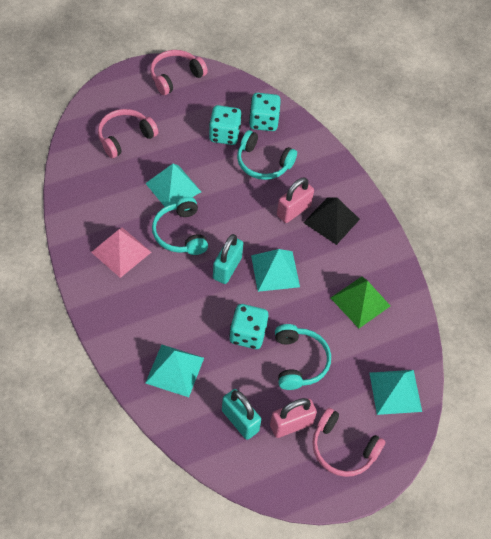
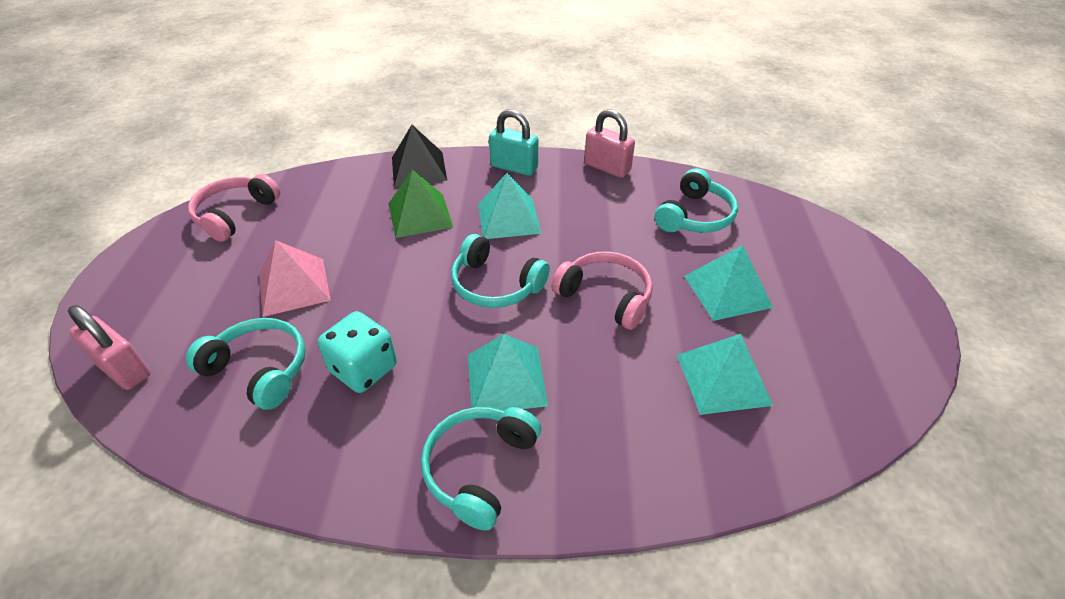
pink headphones: [98,109,158,158] [150,50,208,95] [313,408,385,477] = 3 -> [188,174,280,242] [551,251,653,330] = 2
turquoise dice: [209,105,242,145] [229,304,268,349] [249,93,281,131] = 3 -> [318,311,397,393] = 1
turquoise headphones: [152,197,208,255] [237,130,297,180] [275,324,331,390] = 3 -> [186,318,305,410] [421,407,541,531] [451,234,550,308] [655,168,738,233] = 4
turquoise padlock: [213,234,243,284] [222,389,261,440] = 2 -> [489,109,538,176] = 1

